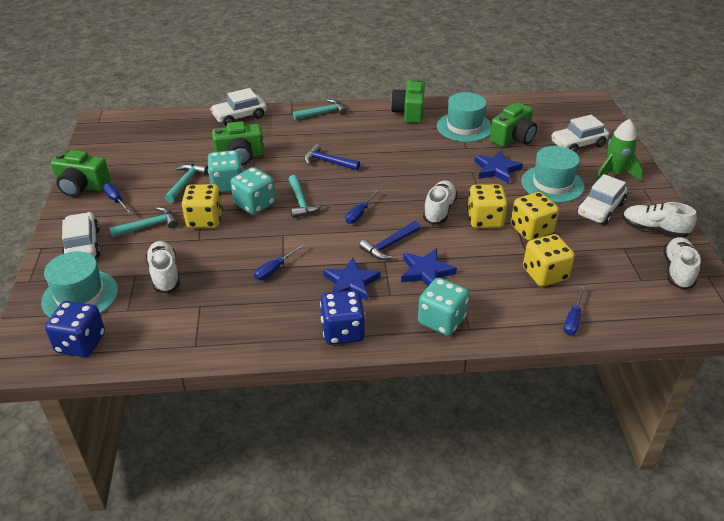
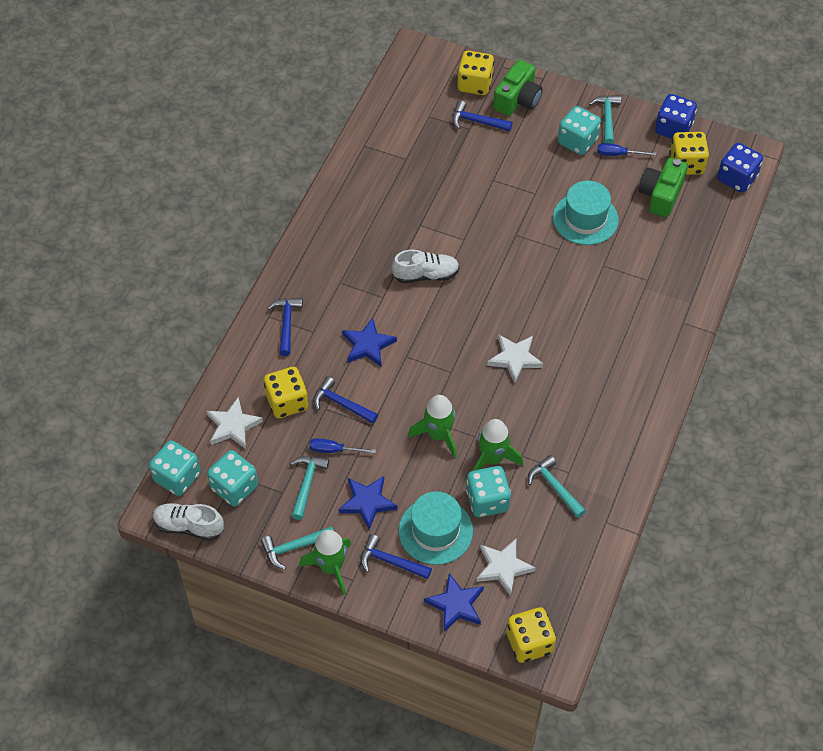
blue hammer: [304,144,360,170] [359,221,420,260] = 2 -> [267,298,303,356] [313,376,378,424] [361,534,432,579] [452,100,512,131] = 4
blue screwdriver: [103,183,132,215] [254,244,305,280] [345,189,380,224] [564,286,585,335] = 4 -> [309,438,376,453] [597,143,656,156] = 2
green camera: [51,150,111,197] [212,121,264,166] [391,78,425,123] [489,103,537,147] = 4 -> [493,60,543,116] [638,158,688,218] = 2
green rocket: [595,119,643,182] = 1 -> [299,530,351,595] [408,395,457,458] [473,419,523,471] = 3
turquoise dice: [208,150,243,193] [231,167,275,215] [418,278,469,336] = 3 -> [149,440,201,496] [207,450,258,506] [466,466,511,517] [558,106,601,155] = 4
turquoise hat: [41,251,118,317] [437,92,491,142] [521,146,585,203] = 3 -> [399,491,473,565] [553,180,619,245] = 2
white car: [62,212,101,258] [210,88,267,126] [551,115,609,153] [577,174,627,225] = 4 -> none = 0
white shoe: [145,241,180,293] [423,181,458,224] [622,202,697,238] [664,237,701,289] = 4 -> [153,503,224,541] [392,250,460,283] = 2
white star: none = 0 -> [206,397,263,449] [476,539,536,596] [487,335,543,383] = 3

